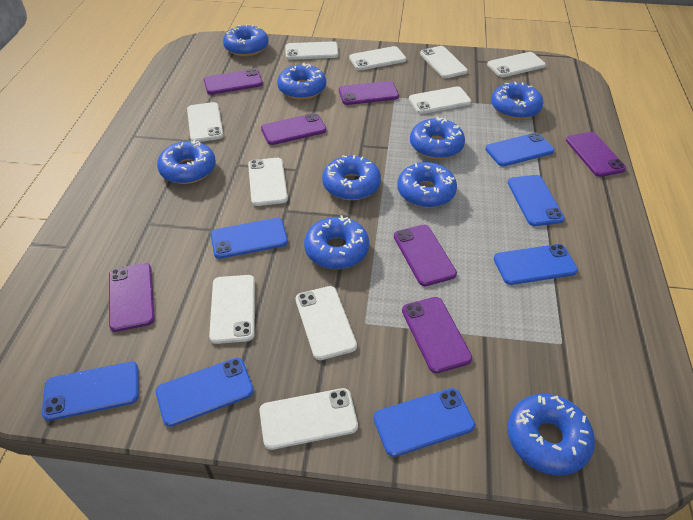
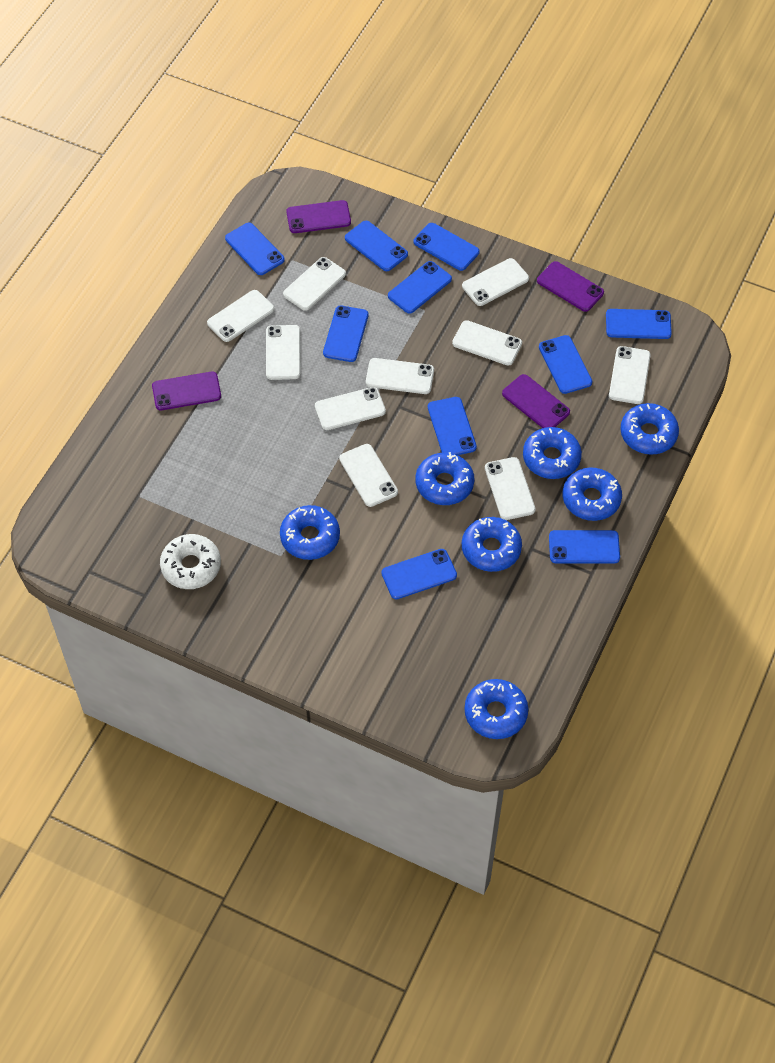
blue donut: [157,139,216,184] [223,24,269,56] [277,63,326,99] [304,215,369,269] [322,155,381,200] [397,162,457,208] [410,117,465,159] [491,82,543,119] [508,394,595,476] = 9 -> [280,505,340,560] [415,452,474,505] [462,517,522,572] [464,679,528,739] [523,427,582,479] [563,468,622,521] [620,403,679,455] = 7
blue phone: [42,362,139,421] [156,358,254,427] [211,218,288,259] [373,388,475,457] [485,132,555,166] [494,244,578,285] [508,175,565,226] = 7 -> [225,223,285,275] [323,306,369,362] [345,221,408,271] [381,549,457,599] [388,261,452,314] [413,223,480,271] [428,397,477,455] [539,335,592,394] [549,530,620,564] [606,309,672,339] = 10
purple phone: [109,263,155,332] [204,69,263,94] [261,113,327,145] [339,81,399,105] [394,225,457,286] [402,297,472,373] [566,132,626,177] = 7 -> [152,372,221,410] [286,200,351,233] [502,374,570,428] [537,261,604,312] = 4
white donut: none = 0 -> [160,534,221,589] = 1

